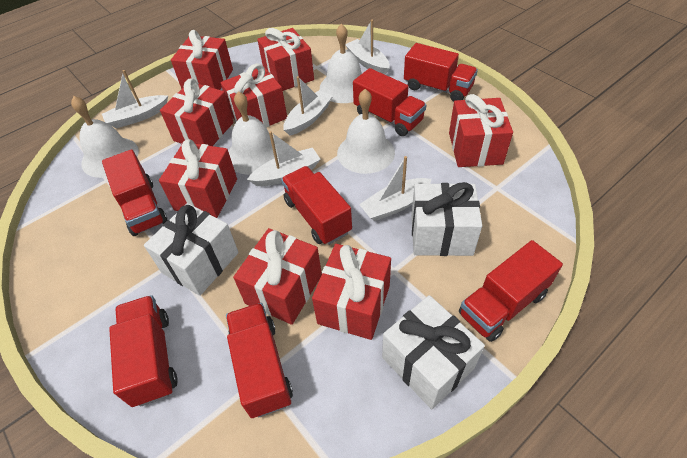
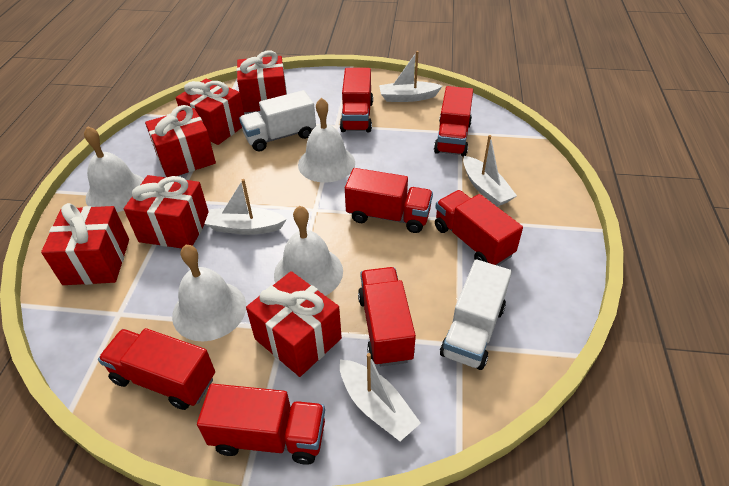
red gift: [159,139,237,218] [160,78,234,146] [171,30,233,90] [221,63,287,128] [233,228,322,325] [257,28,314,91] [312,244,391,340] [449,94,513,167] = 8 -> [41,203,129,285] [124,175,209,248] [145,105,216,177] [176,79,244,145] [237,51,287,112] [246,271,342,377] = 6
white boat: [102,70,168,128] [247,131,321,186] [283,76,333,136] [345,20,390,75] [359,156,432,221] = 5 -> [204,179,287,235] [340,353,421,441] [379,51,442,102] [463,135,517,207] = 4
white gift: [144,203,239,296] [382,295,485,409] [411,182,482,256] = 3 -> none = 0
white truck: none = 0 -> [239,90,316,152] [440,259,512,370] = 2

